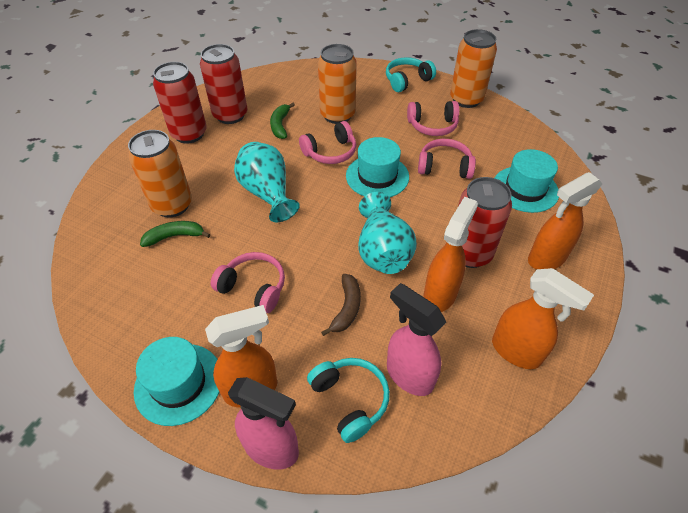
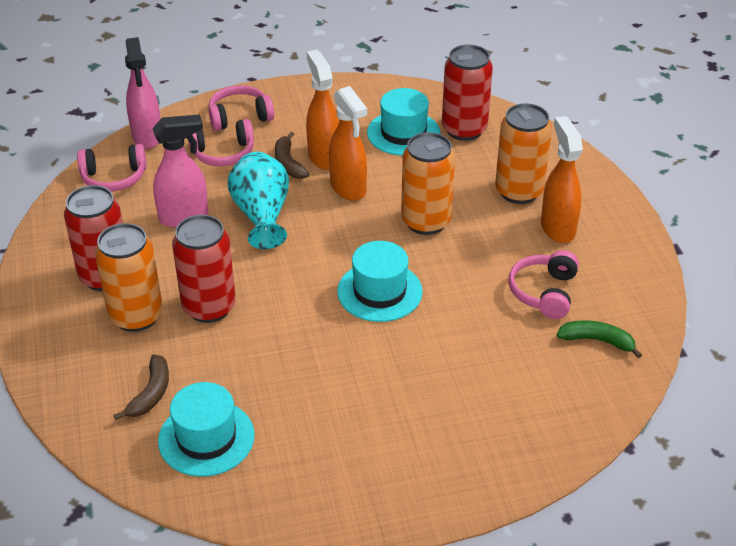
brown banana: [321,274,361,336] = 1 -> [114,354,169,420] [275,132,309,179] = 2
green banana: [140,221,210,247] [270,103,295,139] = 2 -> [557,320,642,358] = 1
orange spray bottle: [205,305,277,407] [423,197,478,312] [492,268,594,369] [528,172,602,269] = 4 -> [306,50,339,170] [329,86,367,201] [541,116,583,243] = 3
turquoise headphones: [307,358,390,443] [386,57,436,92] = 2 -> none = 0
turquoise vase: [234,142,300,222] [358,192,417,274] = 2 -> [228,152,289,249] = 1

